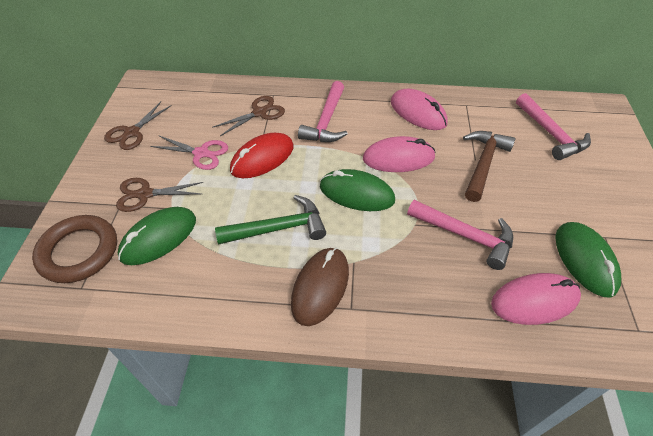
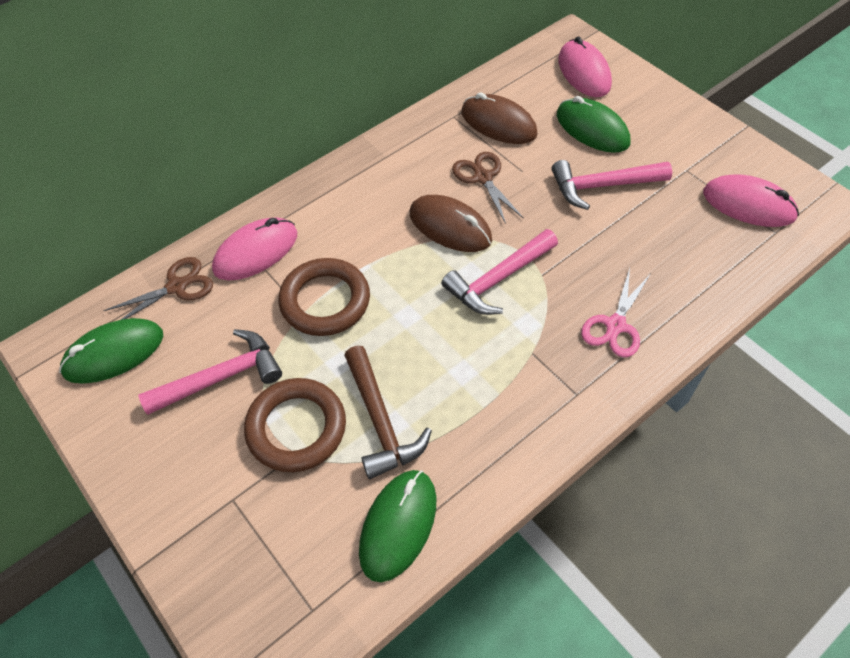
brown mouse: [291,247,349,326] = 1 -> [410,195,492,252] [461,92,538,144] = 2
brown ring: [32,215,117,283] = 1 -> [244,378,346,472] [278,258,370,336] = 2
brown scissors: [104,102,172,150] [116,178,203,212] [212,96,285,136] = 3 -> [103,257,213,320] [452,152,524,224] = 2
green hammer: [215,195,326,244] = 1 -> none = 0
red mouse: [230,133,294,178] = 1 -> none = 0

